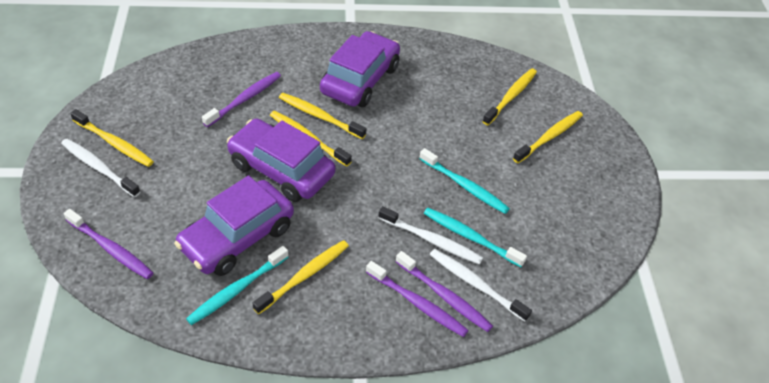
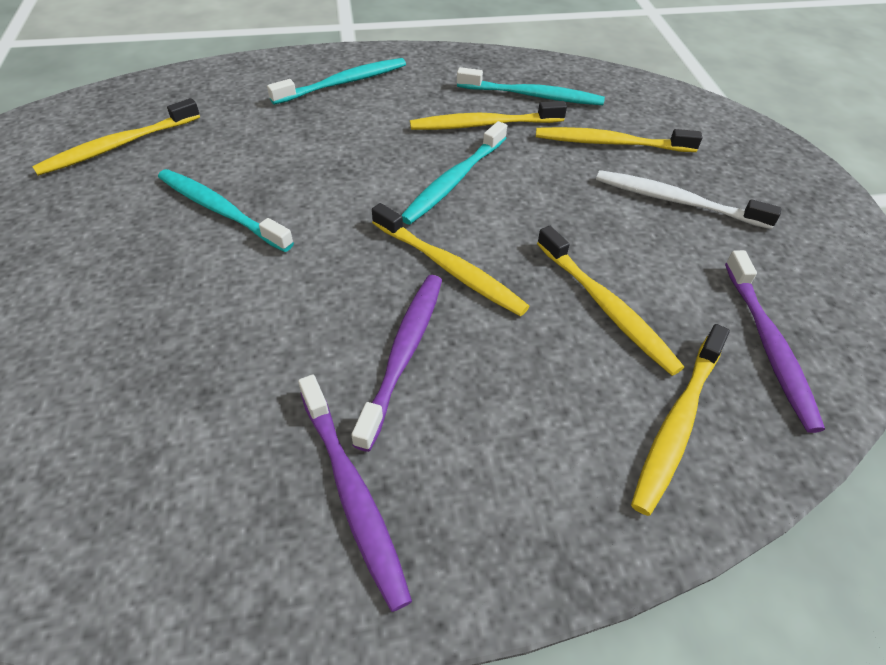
purple car: [174,175,294,276] [227,119,335,202] [320,31,400,107] = 3 -> none = 0
purple toothbrush: [64,209,153,279] [202,72,281,127] [366,261,469,337] [396,251,493,332] = 4 -> [298,375,412,612] [351,275,442,452] [725,250,825,433] = 3
turquoise toothbrush: [186,246,288,325] [419,148,510,214] [424,208,527,267] = 3 -> [158,169,294,252] [267,58,406,105] [402,121,507,224] [457,67,605,105] = 4
white toothbrush: [61,139,140,197] [378,206,483,264] [430,249,532,322] = 3 -> [596,170,781,229] = 1

